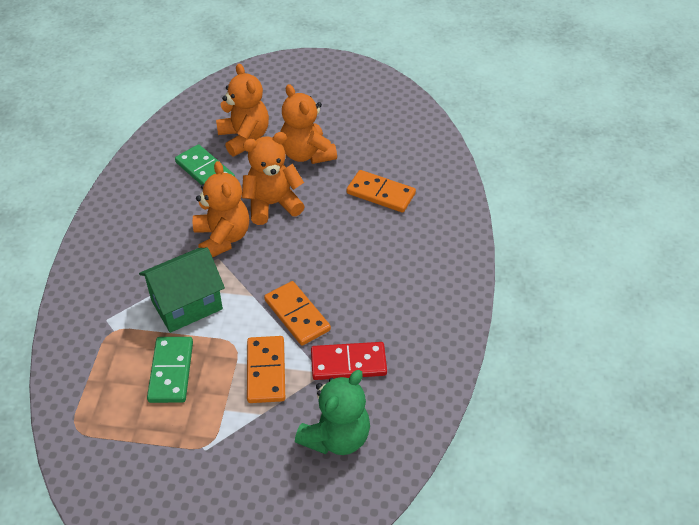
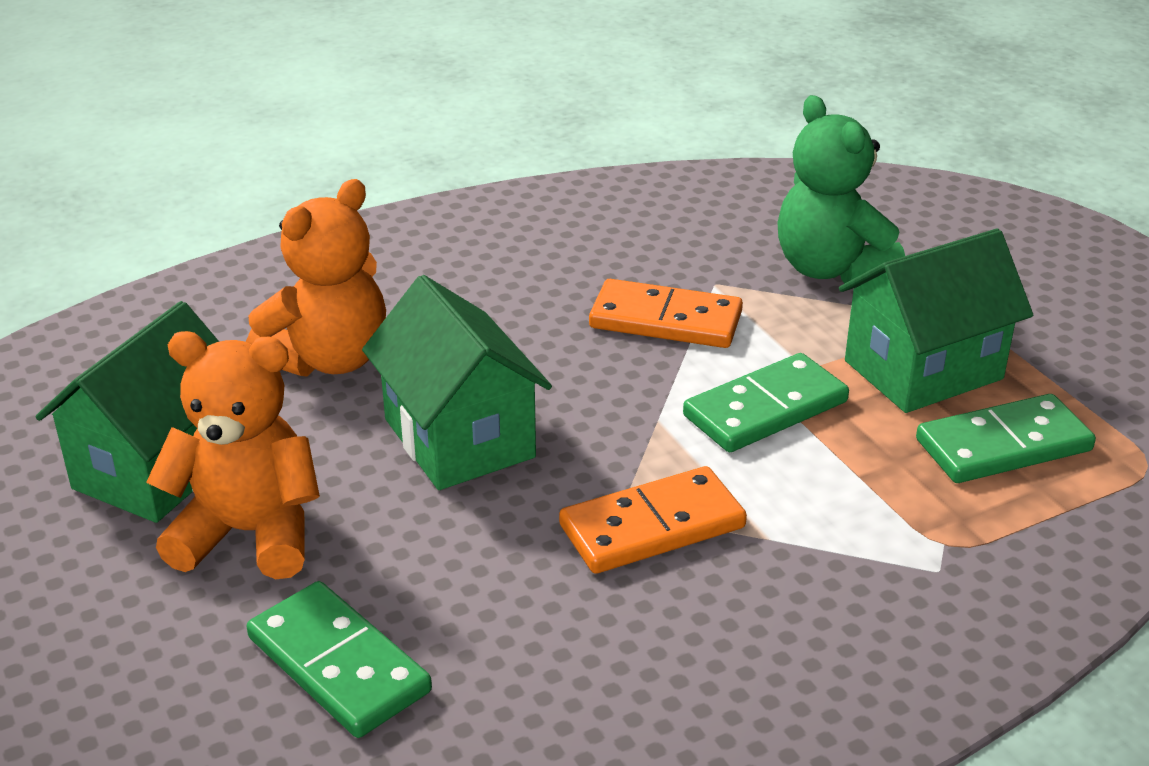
green domino: [147,337,193,403] [175,144,235,185] = 2 -> [246,581,432,738] [683,353,849,452] [916,394,1096,483] = 3
green house: [139,247,225,333] = 1 -> [36,301,219,523] [362,275,552,490] [839,229,1033,413] = 3
orange domino: [247,336,285,403] [264,281,331,346] [347,170,416,213] = 3 -> [559,466,747,574] [589,279,743,348] = 2
orange teddy bear: [193,161,249,258] [216,64,269,156] [242,132,305,225] [280,84,337,164] = 4 -> [146,331,320,579] [246,179,386,377] = 2
red domino: [311,342,387,380] = 1 -> none = 0

